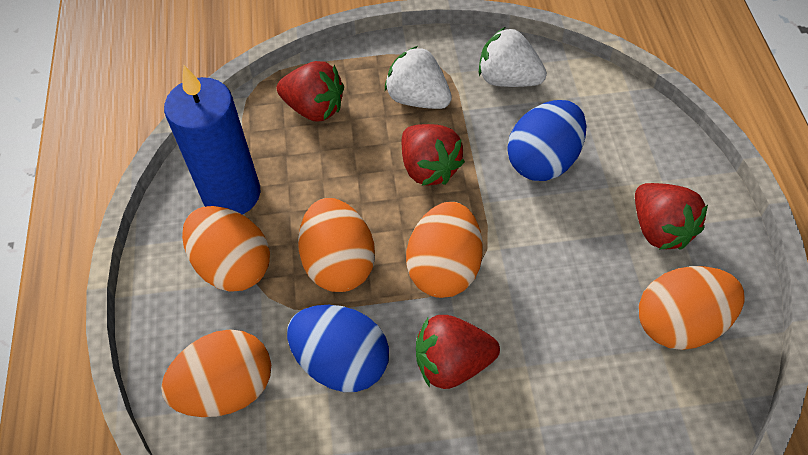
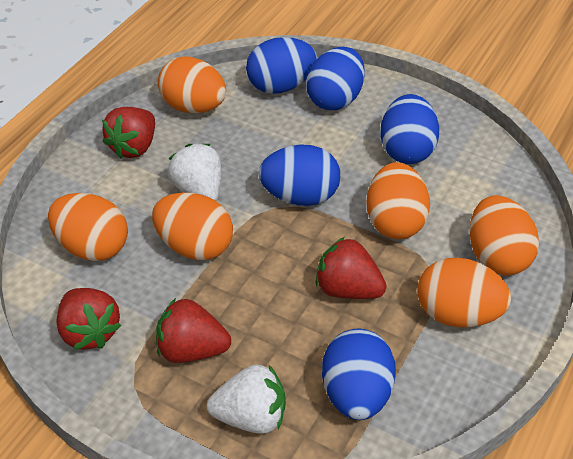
blue candle: [164,65,260,214] = 1 -> none = 0
blue egg: [287,305,389,392] [507,100,586,181] = 2 -> [246,37,317,94] [258,144,340,206] [306,47,365,111] [322,328,396,420] [380,94,439,164] = 5
orange egg: [161,329,271,417] [182,206,270,292] [298,198,375,292] [406,202,483,298] [639,266,745,350] = 5 -> [48,193,128,261] [152,192,233,260] [158,56,226,113] [366,162,430,239] [417,257,511,327] [469,195,539,276] = 6

